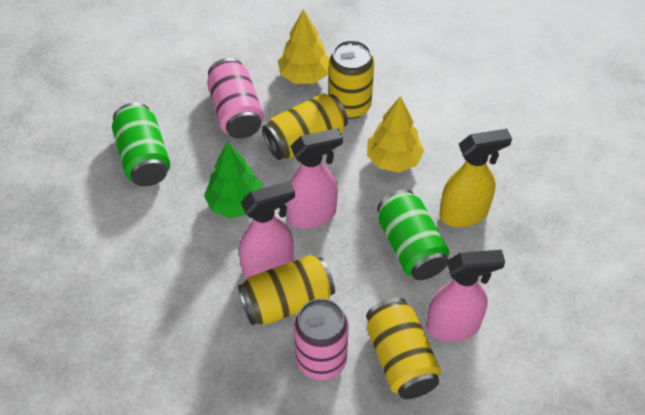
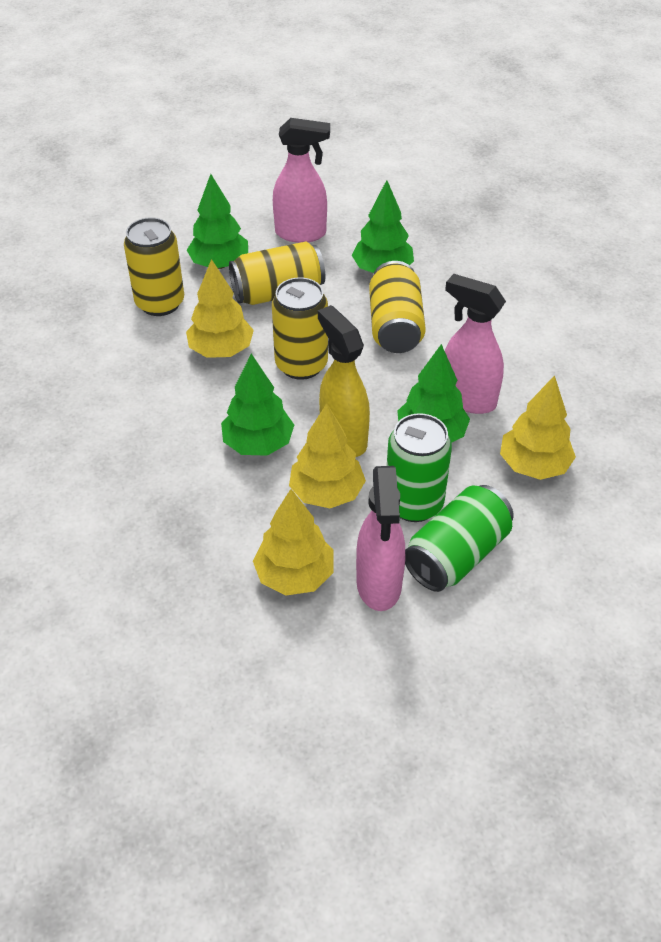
green tree: [204,142,263,218] = 1 -> [187,174,248,269] [221,353,294,456] [352,180,414,273] [398,344,470,443] = 4
pink can: [207,58,264,139] [294,298,349,380] = 2 -> none = 0
yellow tree: [278,9,330,84] [367,96,424,173] = 2 -> [186,259,254,358] [253,489,333,595] [289,403,366,508] [500,375,576,480] = 4

